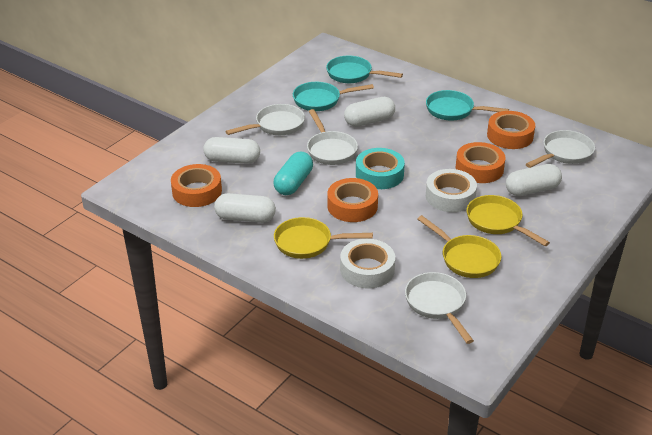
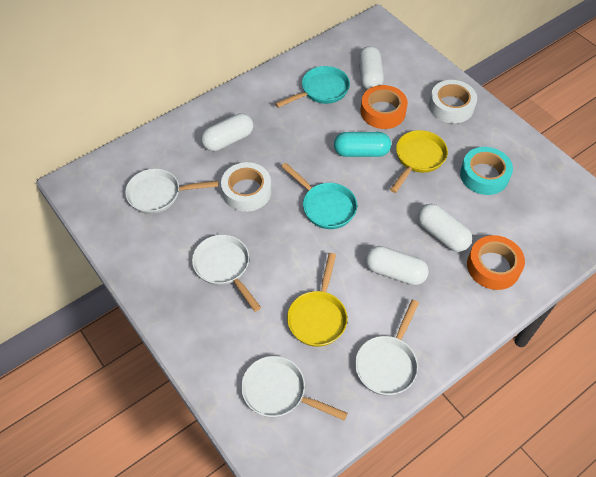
orange tape: [171,164,222,207] [327,178,378,222] [455,142,506,183] [487,111,535,149] = 4 -> [361,85,408,129] [467,235,525,290] = 2
turquoise pan: [293,82,374,111] [326,56,403,83] [426,90,509,121] = 3 -> [275,66,350,108] [281,163,357,229] = 2
yellow pan: [274,217,373,259] [417,215,501,278] [467,195,550,246] = 3 -> [287,253,348,347] [390,130,448,193] = 2

